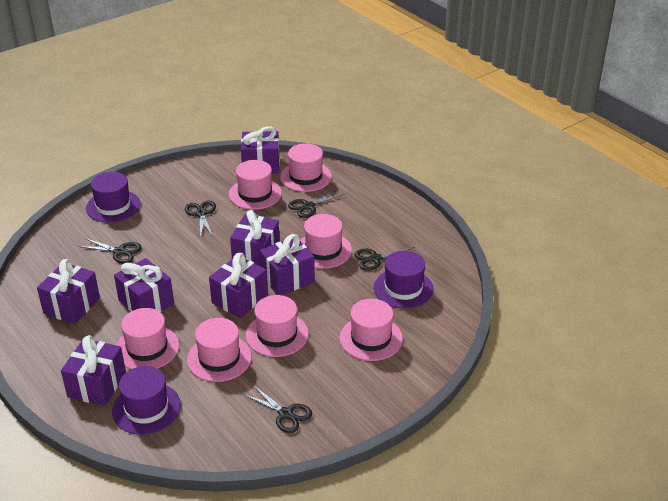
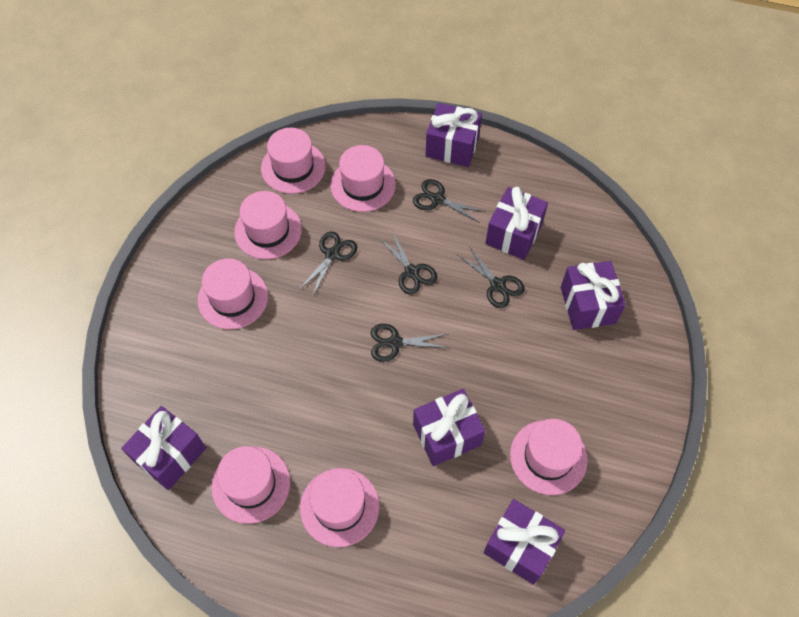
purple gift: [37,259,100,324] [61,335,126,406] [114,258,174,312] [209,253,268,318] [230,210,280,266] [241,126,280,173] [259,234,315,295] = 7 -> [121,406,206,490] [413,389,485,466] [425,103,482,167] [484,499,565,585] [485,187,548,260] [561,261,626,330] = 6
purple hat: [86,172,141,223] [112,366,181,435] [374,251,434,309] = 3 -> none = 0

